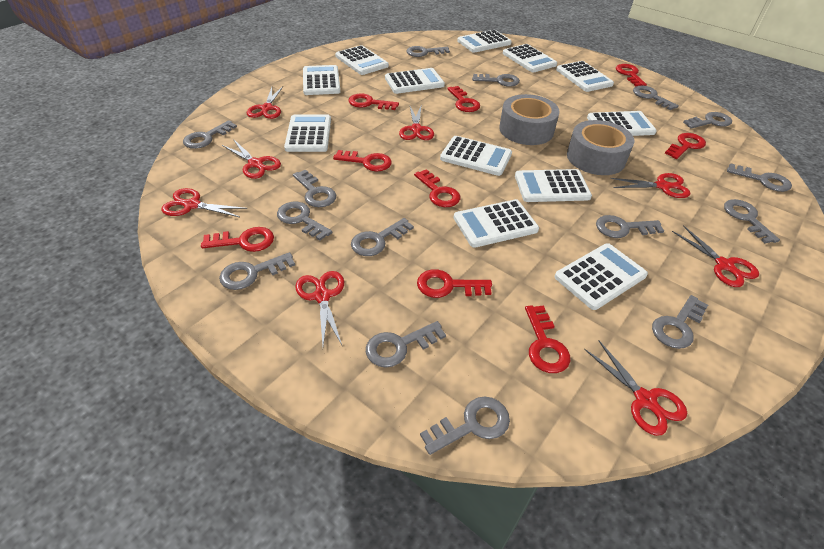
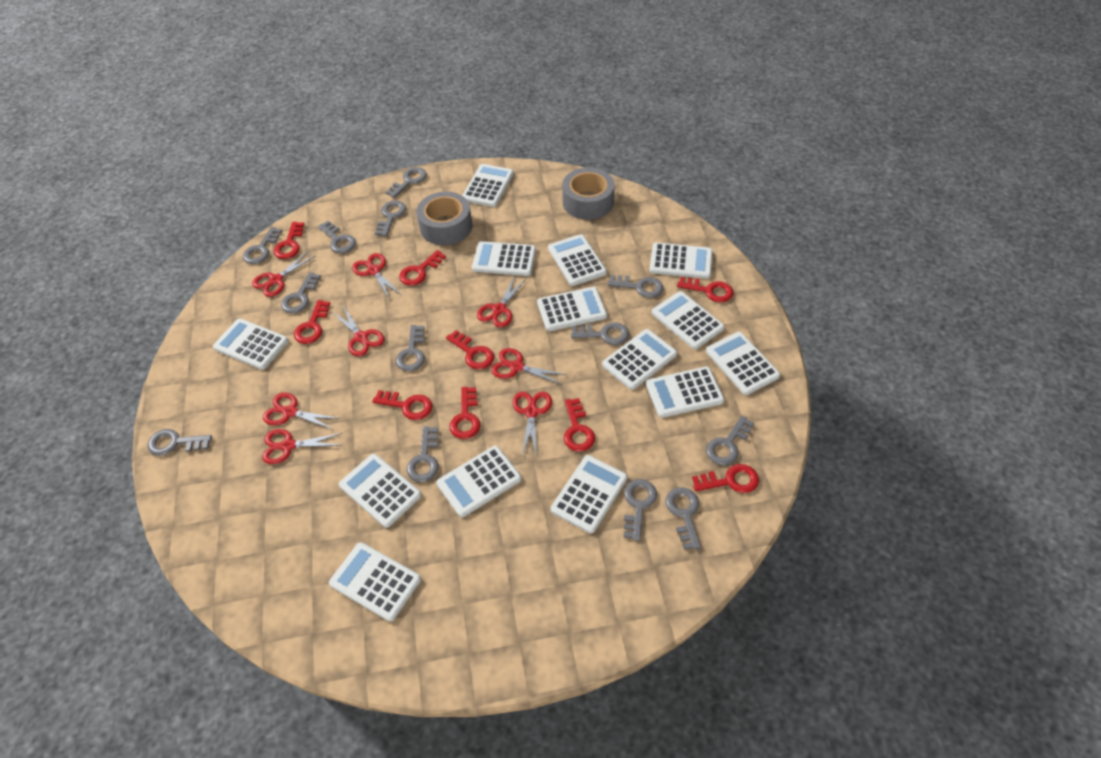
grey key: [183,120,237,149] [219,252,295,290] [277,202,332,241] [293,170,336,207] [351,218,414,256] [366,321,446,368] [407,46,450,57] [420,396,510,455] [472,74,520,87] [596,215,664,238] [633,86,679,110] [652,295,708,349] [683,112,732,129] [724,199,780,244] [727,163,792,192] = 15 -> [148,429,212,456] [243,227,282,264] [281,272,321,313] [318,221,356,253] [375,201,406,237] [386,167,427,198] [396,325,425,371] [407,426,439,482] [571,322,629,345] [608,275,663,298] [624,479,657,541] [665,487,701,550] [706,415,754,465] = 13
white calculator: [284,114,331,152] [303,65,341,95] [335,45,389,75] [385,68,445,94] [440,136,512,176] [454,199,539,248] [457,30,512,53] [503,44,557,73] [515,169,592,202] [555,243,648,310] [556,61,614,92] [587,111,657,136] = 12 -> [213,318,289,370] [329,542,421,622] [339,454,422,528] [437,446,521,517] [462,164,514,207] [472,241,536,276] [537,287,607,331] [548,234,607,286] [551,455,627,534] [602,329,677,390] [646,367,724,418] [649,242,713,279] [652,291,725,349] [706,332,780,395] = 14

